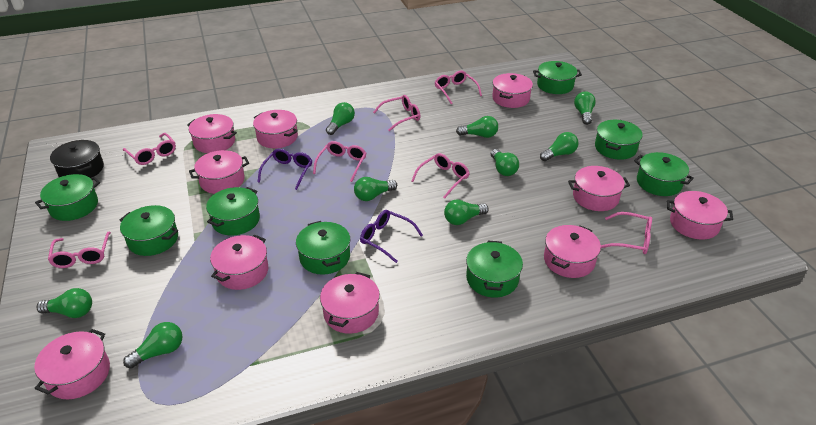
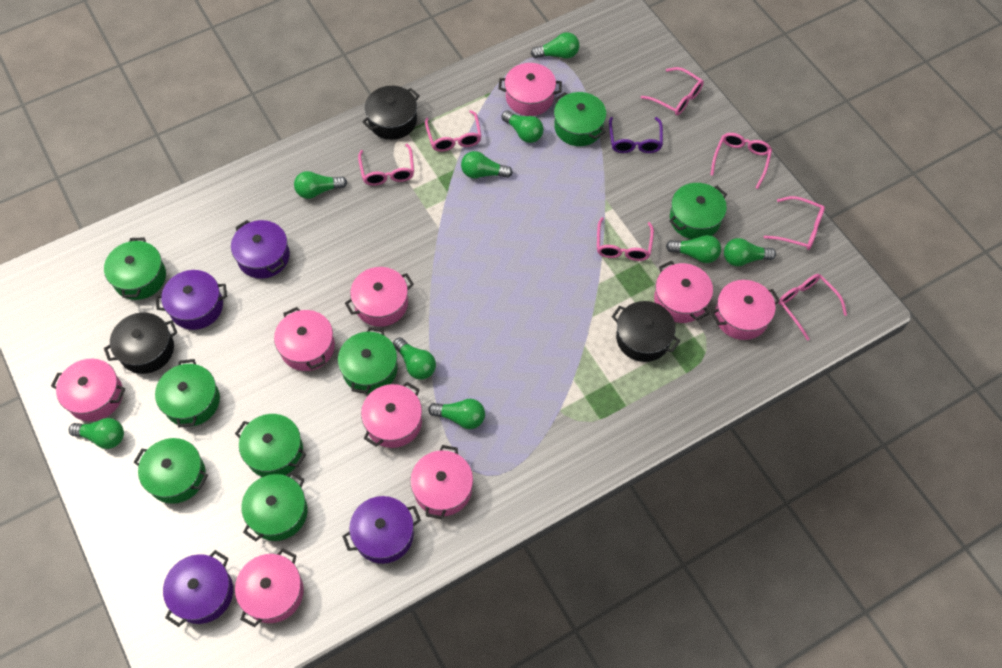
black pot: [50,140,104,178] = 1 -> [104,312,177,374] [362,86,420,140] [612,301,680,362] = 3
pink pot: [34,329,110,399] [187,114,237,153] [189,150,249,194] [210,235,268,290] [253,110,298,148] [320,272,380,334] [492,73,533,108] [544,225,601,278] [568,166,630,211] [667,191,733,240] = 10 -> [51,359,125,421] [235,548,304,627] [274,307,335,371] [345,267,414,327] [361,382,422,448] [410,445,473,519] [499,63,562,116] [654,261,713,323] [711,280,780,340] = 9
purple glasses: [258,149,312,190] [360,210,423,263] = 2 -> [609,117,663,153] = 1
purple pot: none = 0 -> [156,270,227,330] [163,550,233,627] [231,220,290,279] [342,496,421,564] = 4

